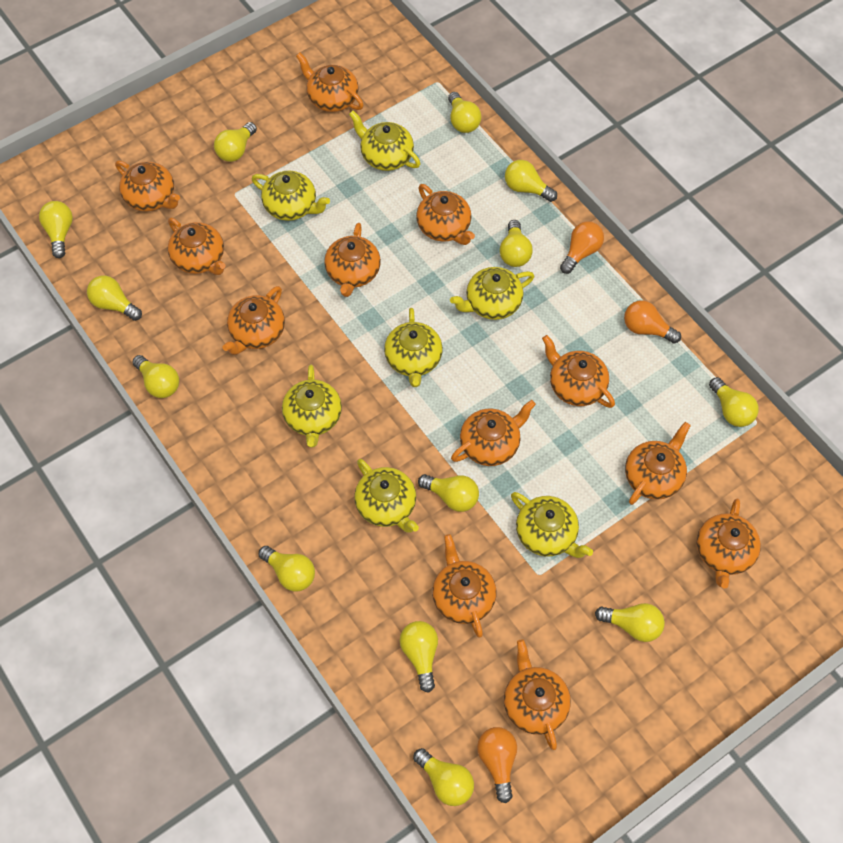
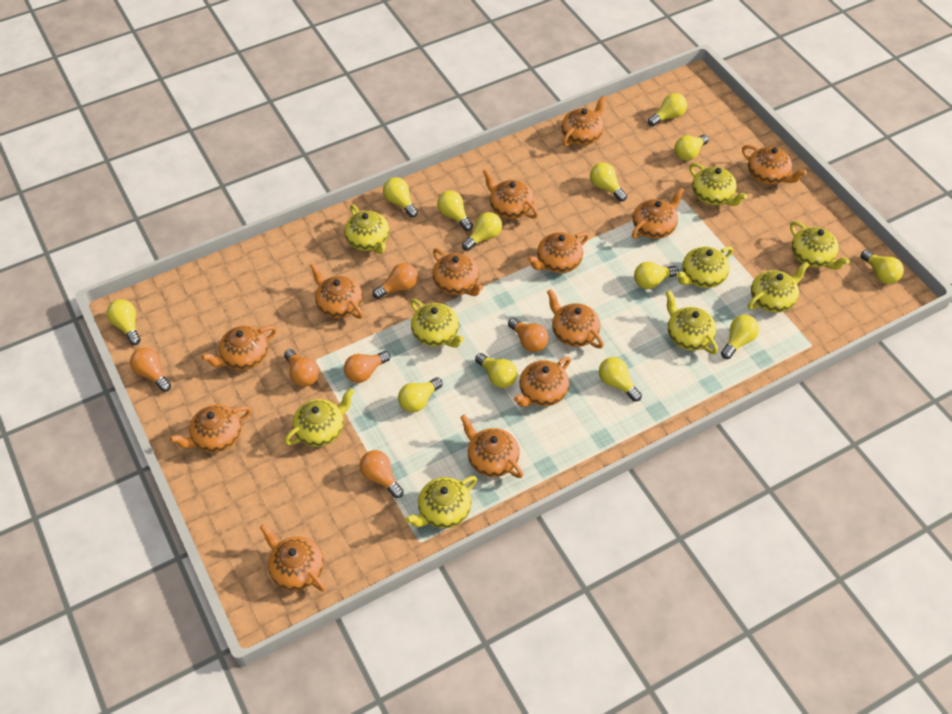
orange light bulb: [477,727,517,803] [560,221,604,274] [624,300,681,344] = 3 -> [130,348,171,392] [284,349,319,387] [344,351,390,383] [360,450,404,498] [373,263,418,299] [508,318,549,352] = 6
orange teapot: [115,160,180,211] [168,218,226,275] [222,286,285,355] [296,53,364,112] [324,223,381,297] [416,184,475,245] [432,534,496,637] [451,400,536,466] [504,639,571,750] [542,335,615,408] [625,422,691,505] [696,499,761,589] = 12 -> [169,405,251,452] [201,325,277,370] [260,524,325,591] [310,263,363,319] [433,248,483,296] [460,414,523,478] [483,168,538,219] [514,357,571,407] [528,232,589,273] [547,289,604,349] [562,95,606,147] [632,187,684,239] [742,145,807,185] = 13
yellow teapot: [252,171,330,221] [282,365,342,448] [349,111,420,171] [354,459,419,533] [384,308,443,387] [450,267,534,320] [511,492,593,558] = 7 -> [284,388,354,447] [344,204,390,254] [405,476,477,528] [410,299,464,348] [666,290,718,354] [676,246,733,288] [689,163,747,206] [748,262,809,313] [790,221,850,270] = 9

